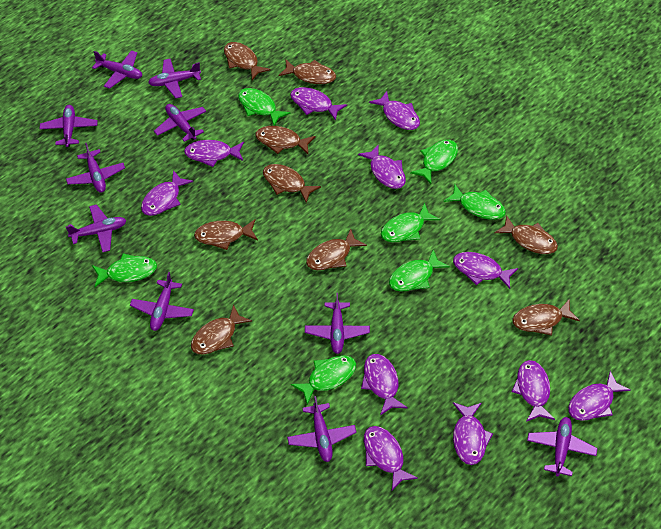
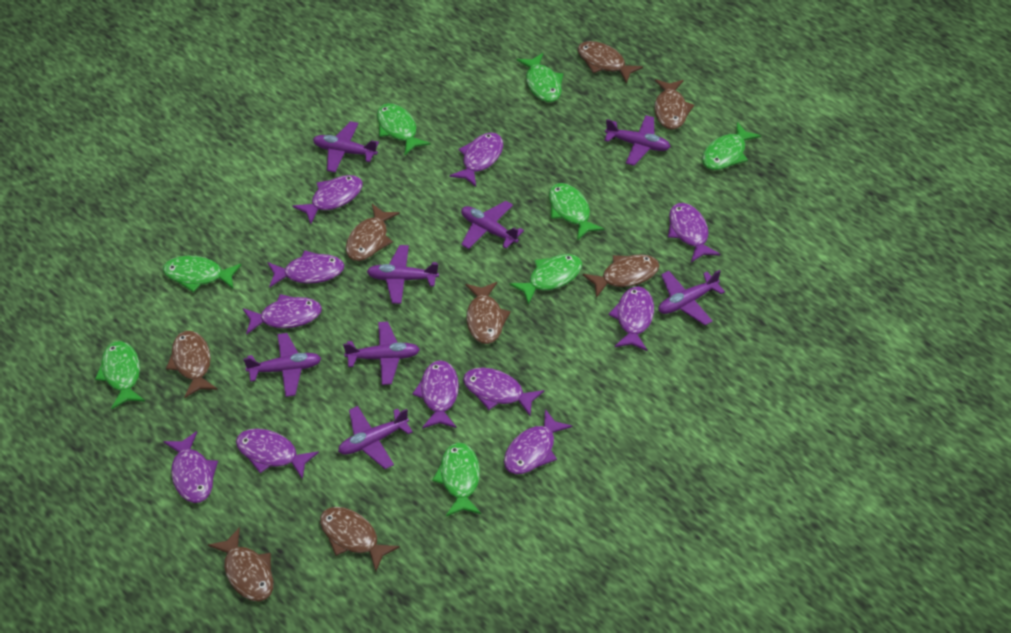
brown fish: [191,304,252,355] [194,219,258,250] [224,42,271,80] [255,126,315,154] [263,164,321,203] [278,60,336,84] [306,229,367,270] [494,215,558,254] [512,299,580,335] = 9 -> [166,331,218,398] [208,527,273,602] [320,507,400,571] [346,204,400,261] [465,282,511,344] [578,41,643,83] [583,254,659,298] [654,79,694,130] = 8
green fish: [92,253,157,287] [238,88,291,126] [291,355,356,405] [381,203,440,242] [389,250,450,292] [410,140,458,184] [443,184,506,220] = 7 -> [95,341,145,409] [163,255,241,292] [377,103,431,155] [432,443,481,516] [509,254,582,305] [517,53,563,102] [549,183,604,240] [702,122,761,170] = 8
purple plane: [40,105,97,147] [66,143,125,193] [66,204,126,252] [92,50,142,89] [130,272,194,331] [148,59,201,98] [154,104,206,142] [287,396,357,462] [305,293,370,354] [527,417,597,476] = 10 -> [243,333,321,397] [313,121,379,172] [338,406,413,469] [343,321,420,385] [367,245,439,304] [461,201,524,249] [604,115,670,166] [658,270,725,325] = 8

